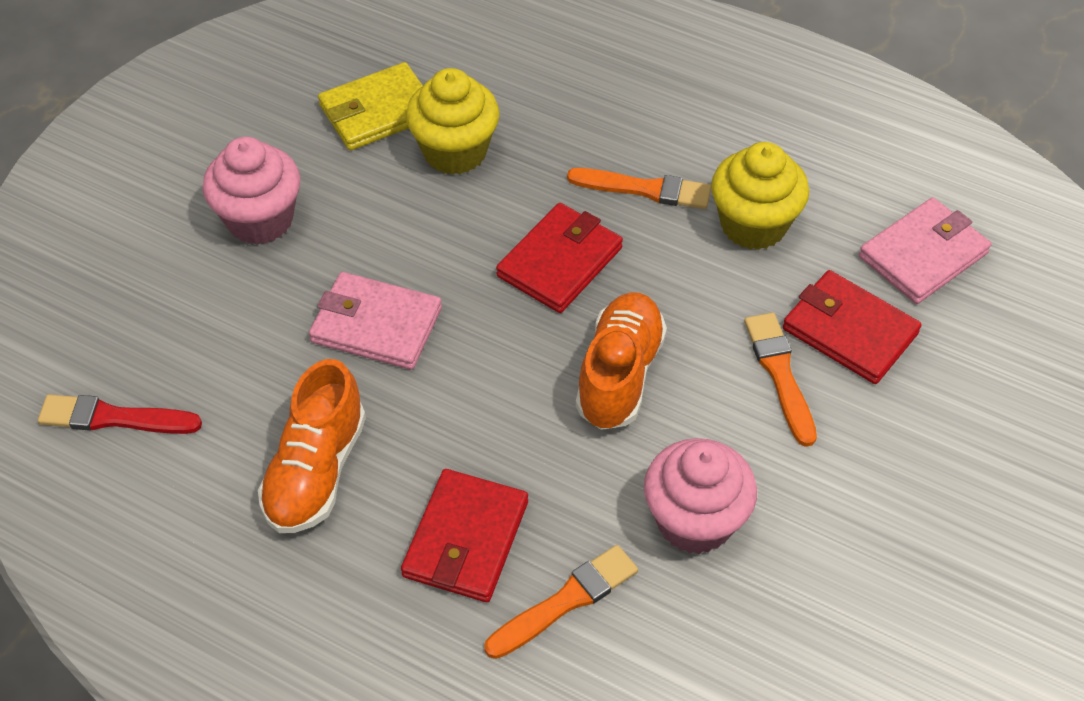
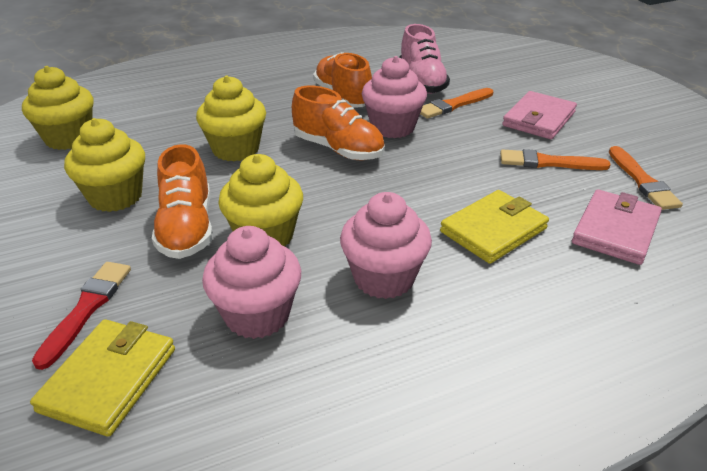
orange shoe: [258,359,366,533] [576,293,667,430] = 2 -> [152,144,213,259] [292,85,385,160] [313,52,372,107] = 3
pink cupcake: [202,137,301,245] [644,438,757,554] = 2 -> [202,226,301,339] [340,192,432,299] [362,56,427,138] = 3
pink shoe: none = 0 -> [399,24,450,94] = 1
red wallet: [401,469,528,602] [496,203,623,313] [783,270,922,384] = 3 -> none = 0
yellow cupcake: [406,68,500,175] [711,142,809,250] = 2 -> [22,66,94,150] [64,118,145,212] [196,75,266,161] [218,154,303,247] = 4
yellow wallet: [318,62,423,150] = 1 -> [30,319,175,437] [440,190,549,264] = 2

